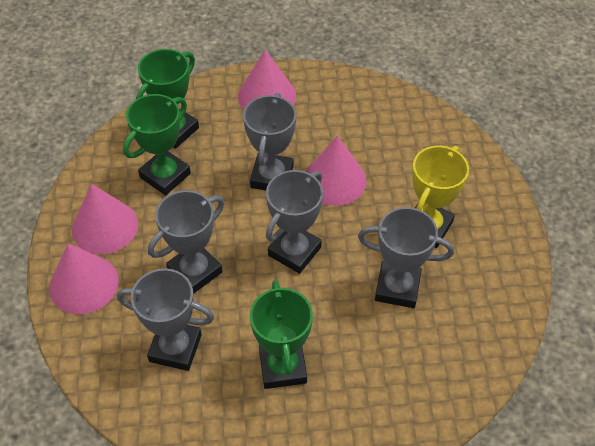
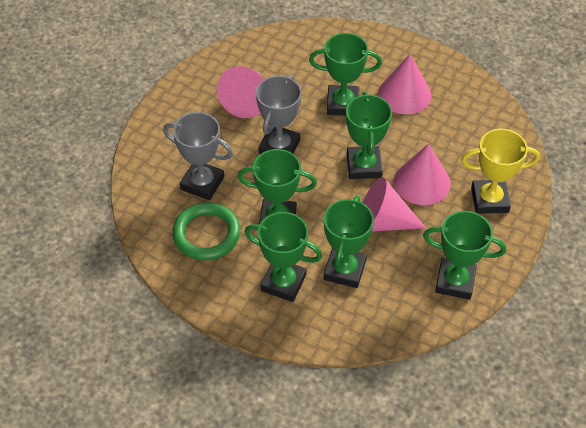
green ring: none = 0 -> [172,203,240,260] = 1
green trophy: [123,94,191,195] [136,49,199,148] [250,280,313,389] = 3 -> [238,149,317,225] [245,212,322,302] [309,33,382,116] [324,196,374,288] [346,92,392,179] [423,211,506,300] = 6
grey trophy: [117,268,214,371] [148,190,225,294] [243,93,296,190] [266,170,323,274] [358,207,454,308] = 5 -> [163,112,233,200] [256,75,302,154] = 2

